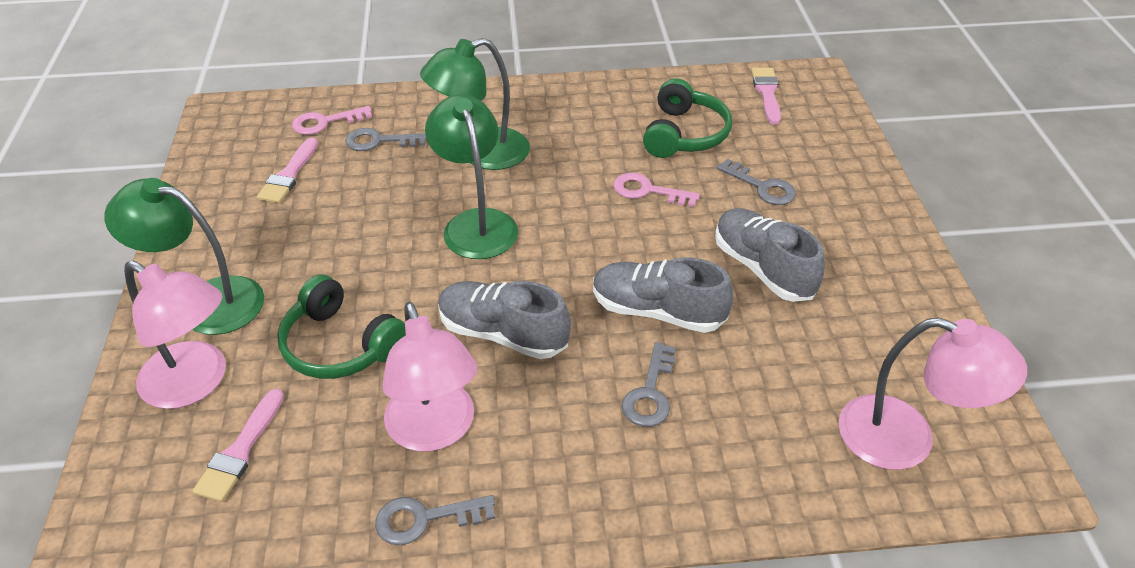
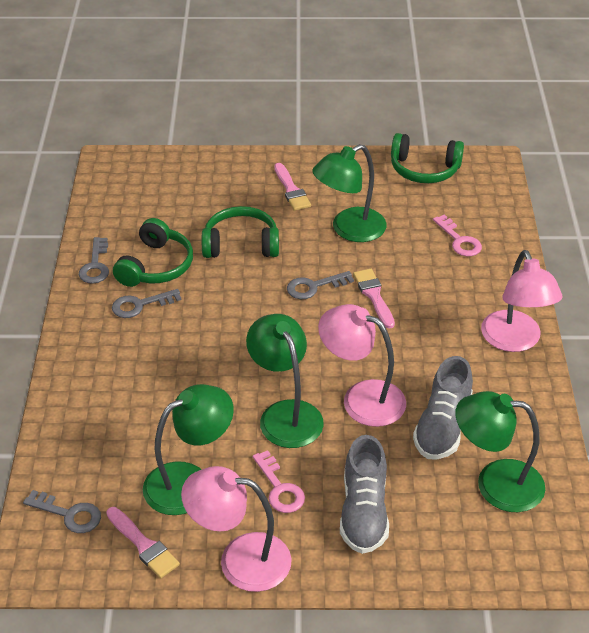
green headphones: [277,275,406,379] [643,78,732,158] = 2 -> [113,218,193,287] [202,206,279,258] [391,133,464,183] = 3
green lamp: [104,178,264,335] [420,38,530,170] [425,94,518,259] = 3 -> [143,384,234,515] [246,314,324,448] [312,144,387,242] [456,391,545,512] = 4
grey shoe: [438,281,571,359] [593,257,733,333] [715,208,825,302] = 3 -> [340,435,389,554] [413,356,473,459] = 2

